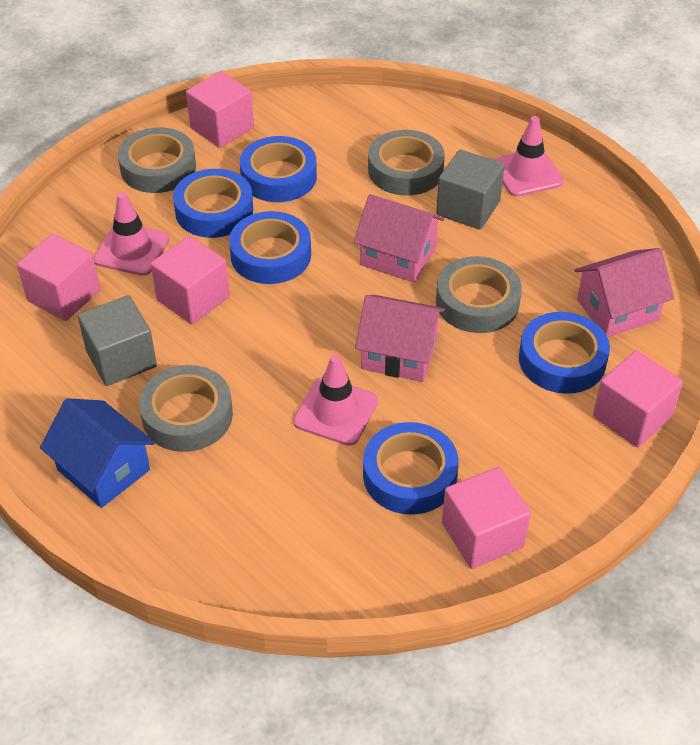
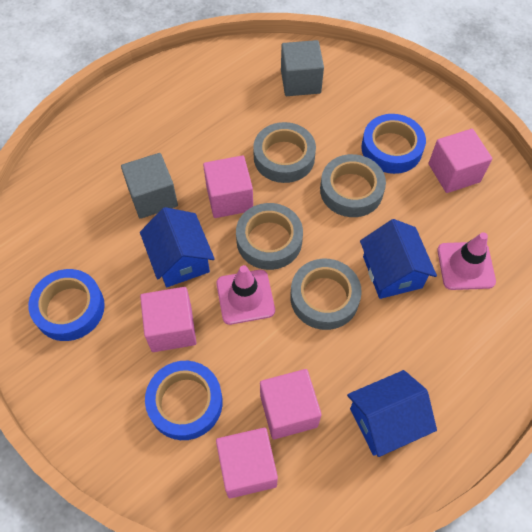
blue house: [40,398,155,508] = 1 -> [140,207,215,287] [347,370,437,457] [360,219,437,299] = 3
blue tape: [173,169,253,238] [229,211,311,284] [240,136,317,202] [363,422,459,515] [519,312,610,394] = 5 -> [28,269,105,341] [145,361,223,440] [361,114,426,174] = 3
pink house: [354,194,444,283] [355,295,445,382] [575,248,674,337] = 3 -> none = 0
pink traffic cone: [93,192,170,276] [293,355,378,446] [493,116,564,197] = 3 -> [216,265,275,325] [437,232,496,290] = 2

